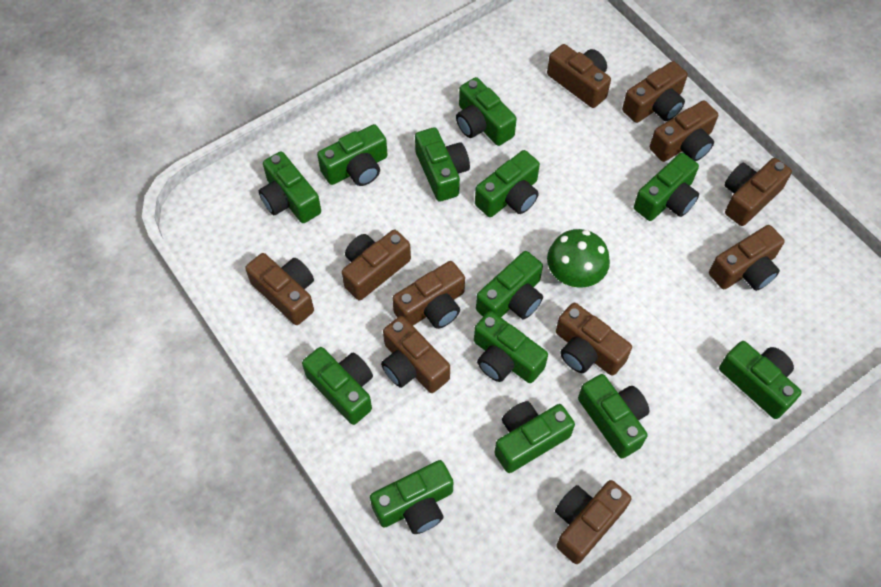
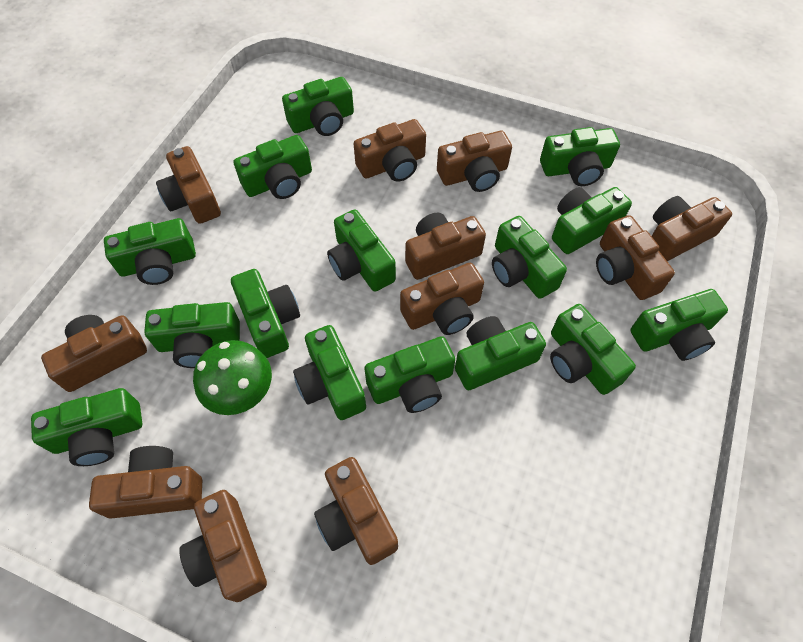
green camera: [259,151,321,223] [302,347,373,425] [317,124,388,186] [370,460,453,534] [415,127,470,202] [456,77,517,146] [474,311,548,383] [475,150,540,217] [476,251,543,319] [495,401,575,473] [578,374,649,458] [634,153,699,221] [719,341,802,419] = 13 -> [31,388,142,466] [104,218,196,285] [144,302,240,368] [231,269,300,358] [234,135,312,199] [282,77,354,136] [293,325,366,420] [327,209,396,292] [364,336,455,413] [455,316,546,390] [492,216,567,299] [540,127,620,186] [550,304,636,395] [552,187,632,254] [630,289,728,361] = 15

